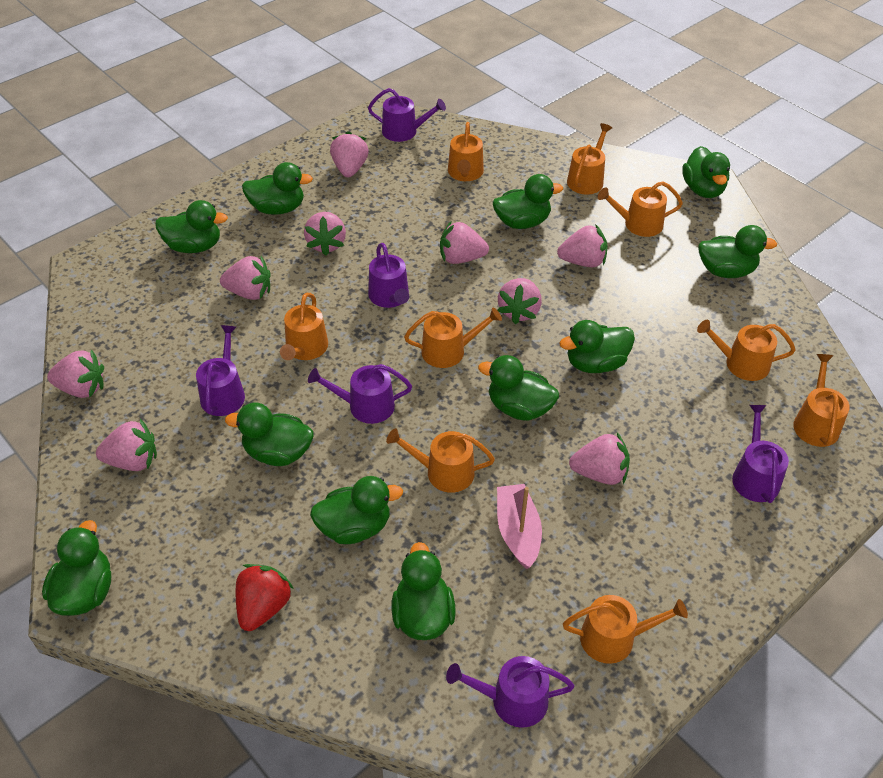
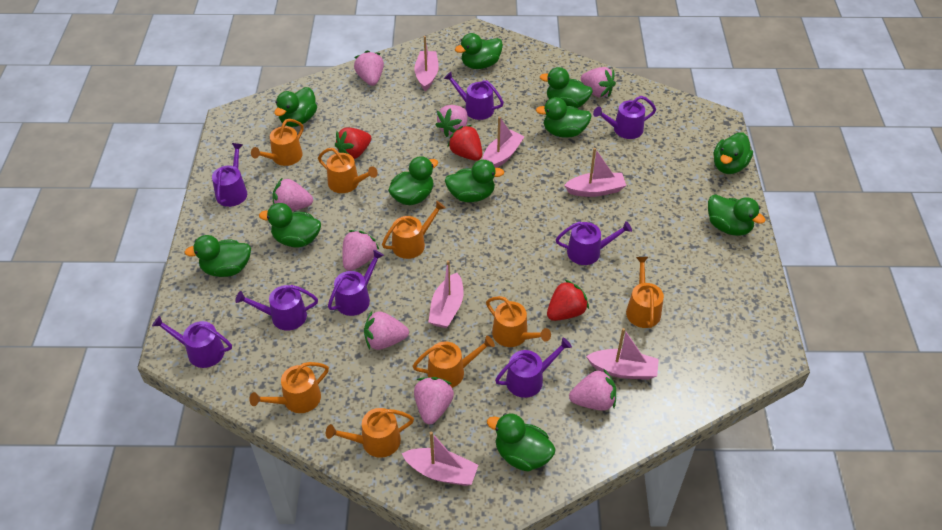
orange watering can: [280,293,328,360] [386,428,495,493] [404,307,502,368] [448,122,484,181] [563,595,688,664] [567,123,612,195] [598,181,683,237] [697,320,796,381] [793,354,850,447] = 9 -> [249,362,329,413] [251,119,304,166] [318,148,378,193] [326,408,414,458] [382,201,446,259] [413,336,495,388] [486,296,551,347] [626,257,664,328] = 8
pink boat: [497,484,542,569] = 1 -> [402,432,478,486] [414,36,439,91] [428,260,463,328] [482,117,525,168] [564,148,626,197] [586,328,659,380] = 6
pink strawberry: [47,349,104,398] [96,419,157,471] [220,256,271,300] [304,212,346,256] [330,131,369,177] [440,221,489,264] [497,278,542,324] [557,224,608,267] [569,433,630,485] = 9 -> [272,177,313,211] [342,230,379,271] [354,51,384,86] [364,311,409,350] [414,377,454,424] [435,105,467,137] [569,368,616,411] [581,67,616,98] = 8
purple watering can: [196,325,245,416] [308,364,412,424] [368,88,446,142] [368,243,409,308] [446,656,575,728] [732,405,789,503] = 6 -> [152,315,232,368] [212,143,247,207] [235,285,318,330] [328,250,384,316] [444,72,504,120] [495,338,572,398] [556,221,632,265] [593,96,656,139] = 8
red strawberry: [236,564,294,631] = 1 -> [335,127,371,159] [447,125,482,161] [547,279,589,321] = 3

